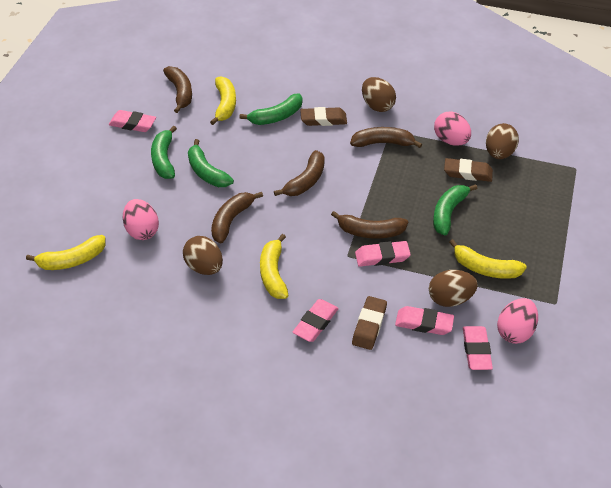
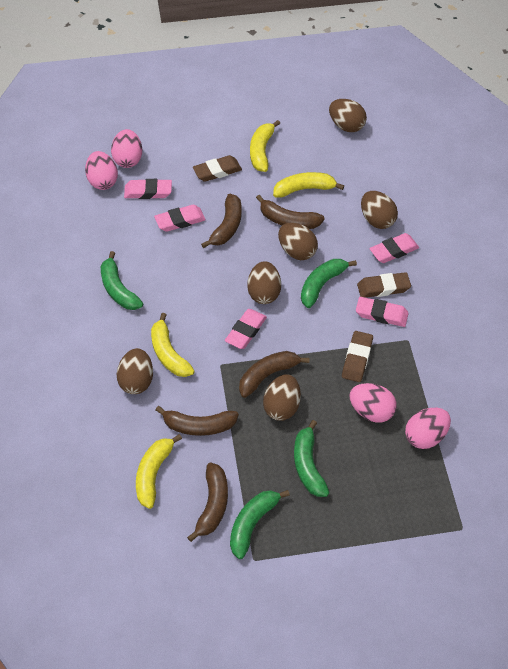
brown egg: [183,236,223,275] [362,77,396,112] [429,270,478,307] [486,123,519,159] = 4 -> [117,348,153,394] [247,261,281,304] [263,374,301,421] [278,223,318,260] [329,99,367,132] [361,191,398,229] = 6
pink egg: [123,199,159,240] [434,112,471,146] [497,298,538,344] = 3 -> [85,151,118,190] [111,129,142,168] [349,383,397,423] [405,408,451,449] = 4

